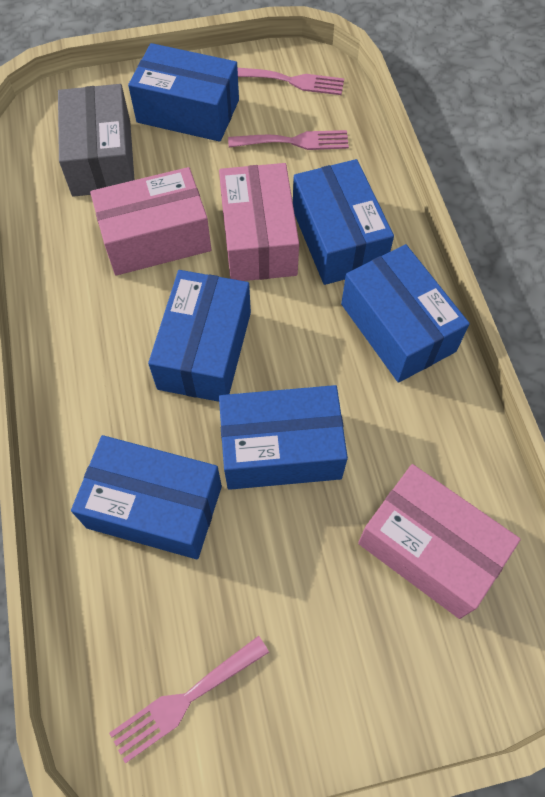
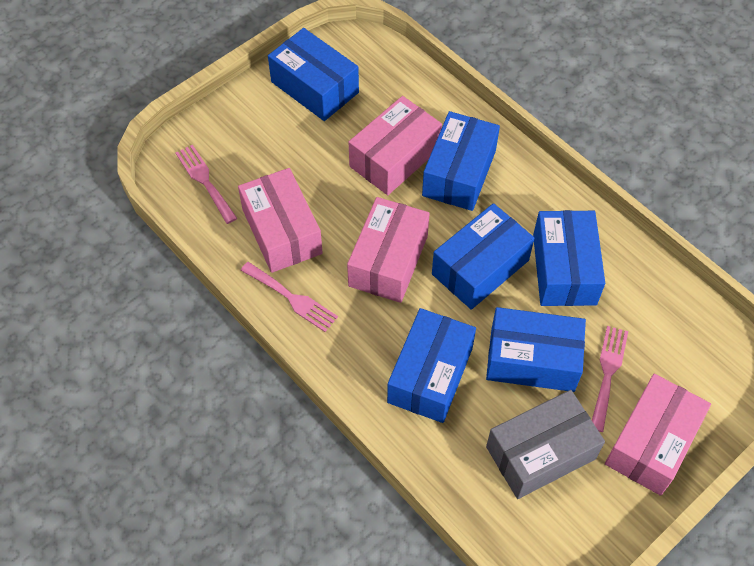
pink box: [90,167,211,276] [219,163,299,281] [358,464,521,619] = 3 -> [238,168,323,273] [347,197,430,303] [349,96,442,195] [605,374,711,496] = 4

